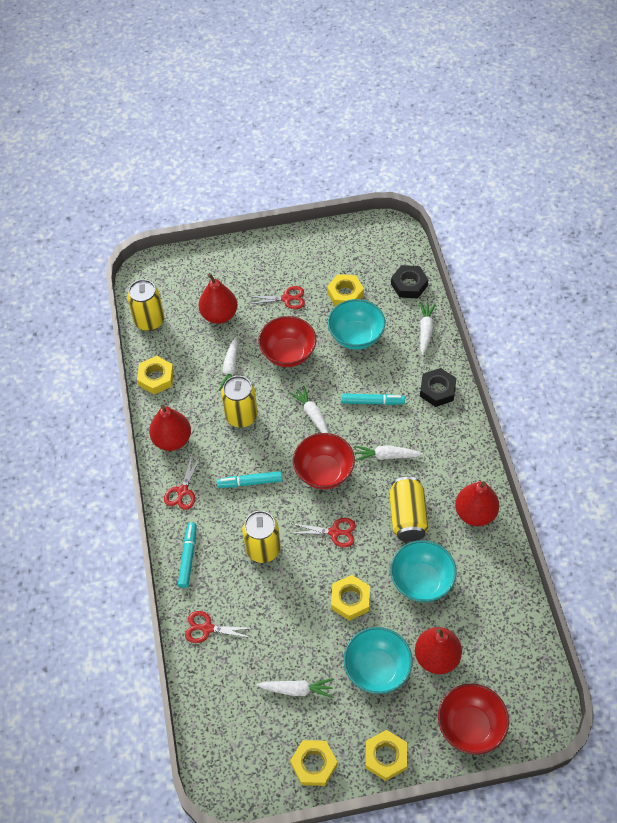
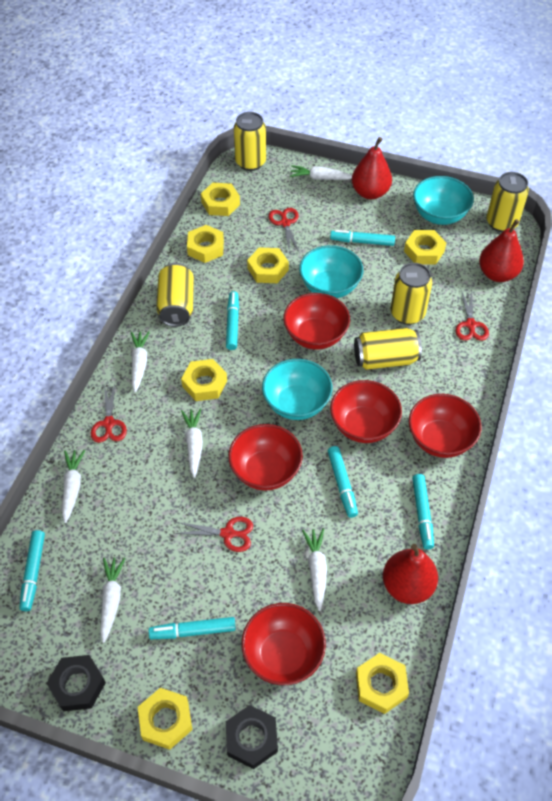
red bowl: [258,316,317,367] [293,433,355,489] [438,684,509,755] = 3 -> [228,424,303,491] [242,603,326,685] [283,293,350,350] [330,380,402,443] [409,394,481,458] = 5
red pear: [149,405,191,451] [198,273,238,324] [415,627,462,674] [455,481,499,526] = 4 -> [352,137,392,199] [383,544,438,604] [479,219,524,282] = 3
turquoise marker: [178,522,197,588] [217,471,282,488] [342,394,405,405] = 3 -> [19,530,45,611] [148,617,236,639] [226,291,239,350] [328,446,358,518] [330,230,395,246] [412,474,434,549] = 6
white carrot: [219,337,238,391] [256,678,333,698] [290,385,329,433] [354,446,423,461] [419,302,436,355] = 5 -> [62,450,85,523] [100,557,126,643] [131,331,150,393] [181,408,203,478] [290,165,352,180] [302,528,327,611] = 6
yellow can: [127,279,164,331] [221,376,258,428] [242,511,281,563] [389,477,428,542] = 4 -> [157,263,194,327] [234,112,266,171] [354,328,422,370] [391,263,432,325] [487,172,529,232] = 5
yellow nut: [137,356,174,395] [290,740,338,786] [327,274,364,307] [331,575,370,621] [365,730,407,781] = 5 -> [138,688,192,750] [181,359,227,401] [187,225,224,263] [201,183,240,216] [247,247,289,283] [356,653,409,714] [404,230,446,265] = 7

